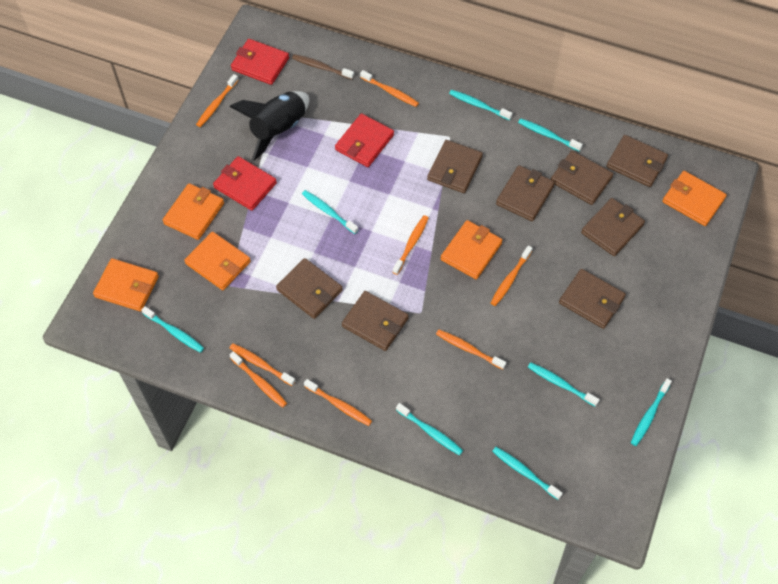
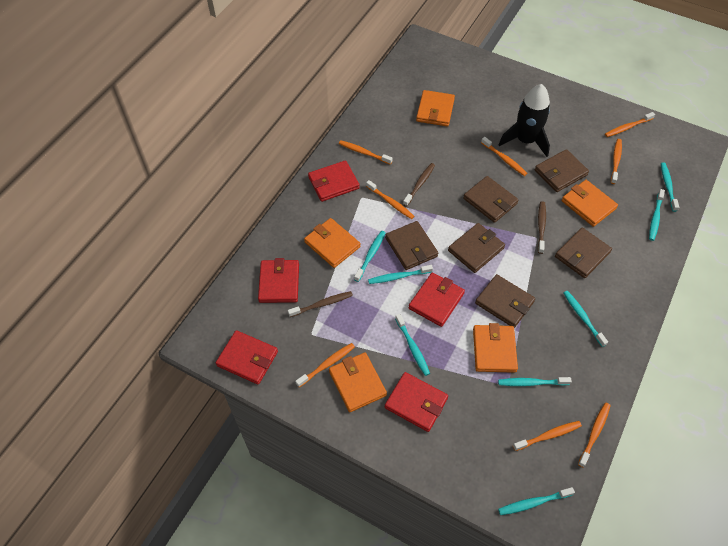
brown toothbrush: [292,54,354,80] = 1 -> [288,291,353,317] [403,163,435,207] [538,201,546,254] = 3
brown wallet: [276,258,343,319] [342,291,409,351] [427,140,483,193] [496,165,555,221] [551,151,613,205] [559,269,626,329] [581,198,645,256] [607,135,668,187] = 8 -> [385,221,438,270] [448,223,505,273] [463,176,519,223] [475,274,535,328] [535,149,589,192] [555,228,612,278] = 6
red wallet: [213,156,277,211] [231,39,289,85] [335,113,394,167] = 3 -> [216,330,278,385] [258,258,299,303] [308,160,360,202] [385,372,448,432] [408,273,465,327] = 5

